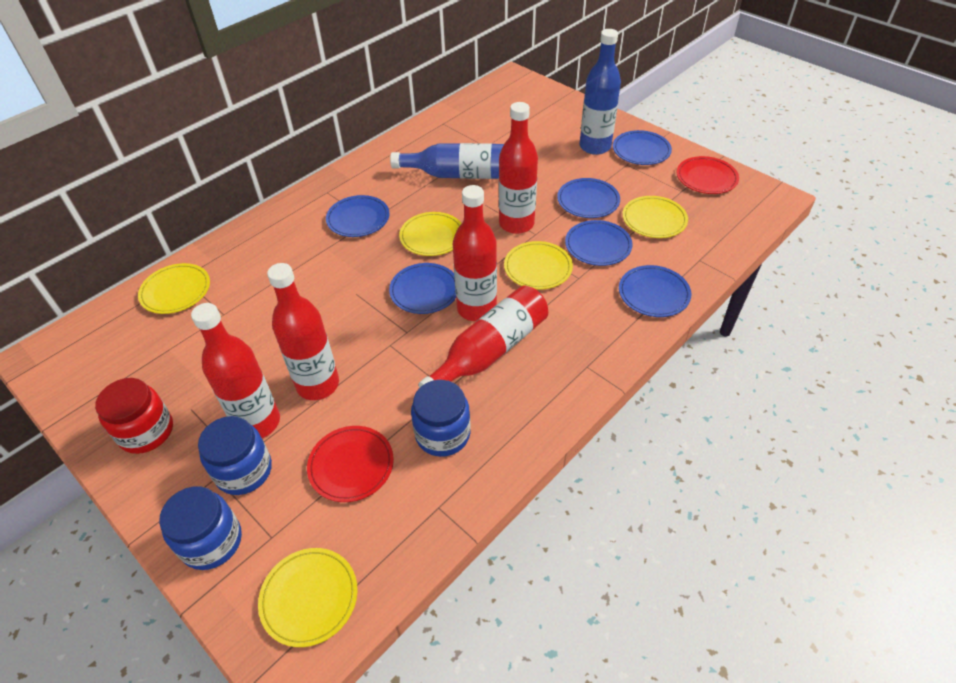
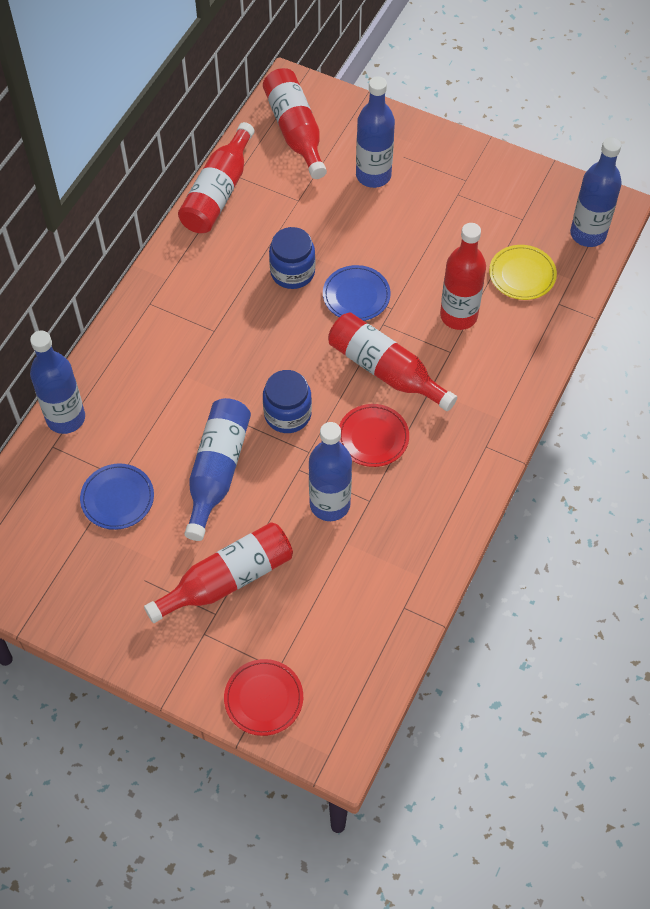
blue bottle: [390,143,504,179] [579,29,621,155] = 2 -> [30,330,85,434] [184,398,251,541] [309,422,352,521] [356,76,395,188] [570,137,622,247] = 5
blue jar: [159,486,242,570] [198,416,272,495] [411,380,471,457] = 3 -> [263,370,312,433] [269,227,315,289] = 2
blue plate: [326,195,390,237] [389,263,456,314] [557,178,620,218] [565,220,633,266] [613,130,672,165] [619,265,691,317] = 6 -> [80,463,154,530] [323,265,391,321] = 2
red jar: [95,378,173,454] = 1 -> none = 0
yellow plate: [138,263,210,314] [258,548,358,647] [399,212,462,256] [504,241,573,290] [623,196,688,238] = 5 -> [489,245,557,300] = 1

